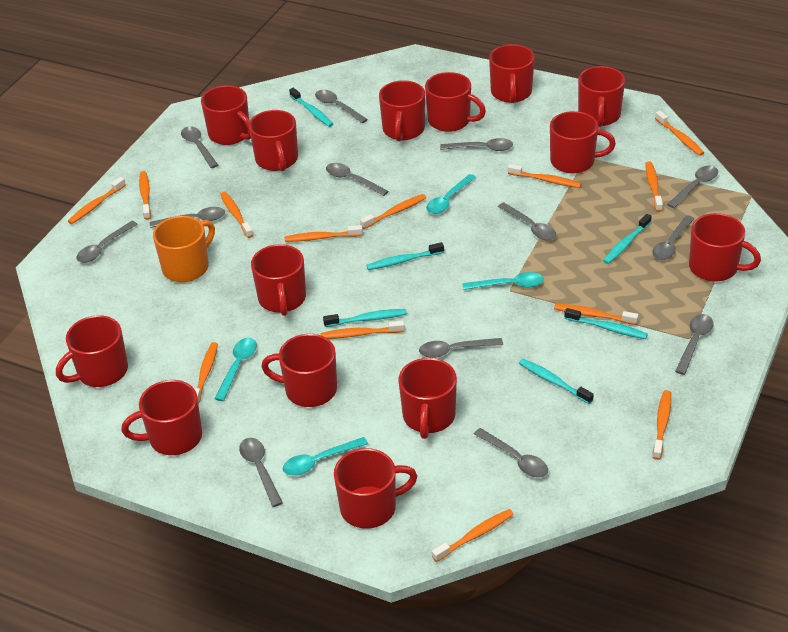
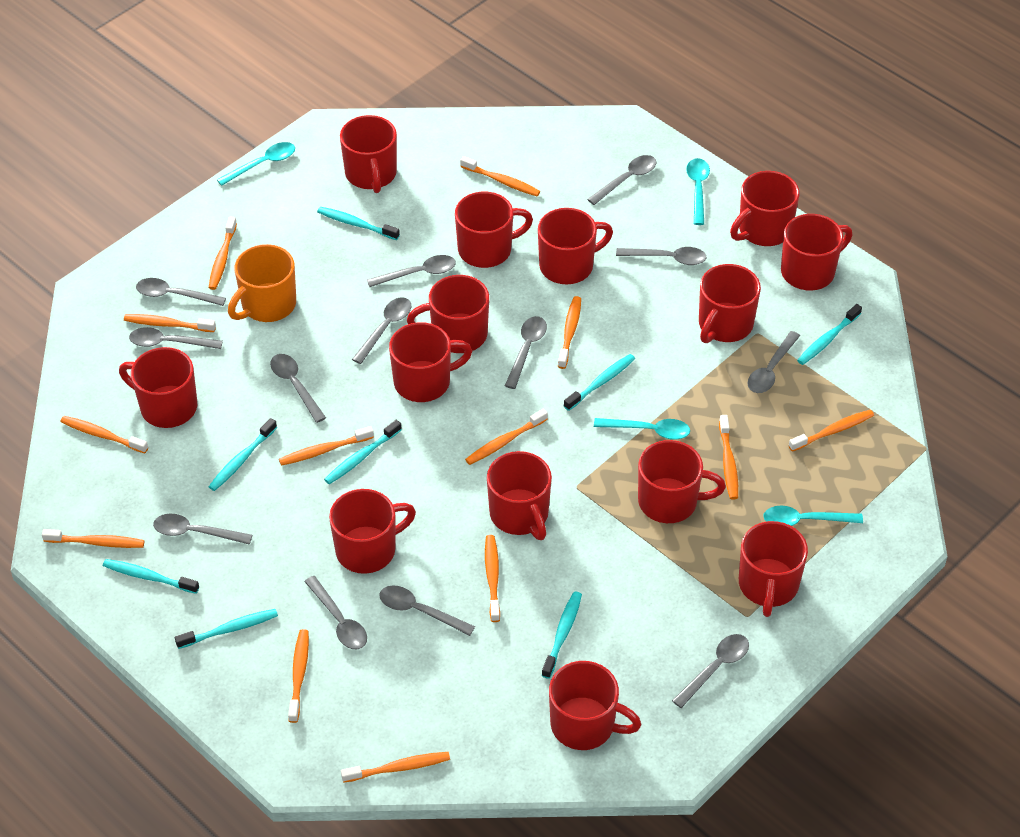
turquoise toothbrush: [289,88,333,127] [323,309,407,327] [366,242,444,270] [519,359,594,404] [564,308,648,339] [603,214,652,264] = 6 -> [103,559,199,594] [175,609,278,649] [208,418,277,491] [317,207,400,240] [324,420,402,484] [541,591,582,679] [564,354,635,411] [797,304,862,365] = 8

